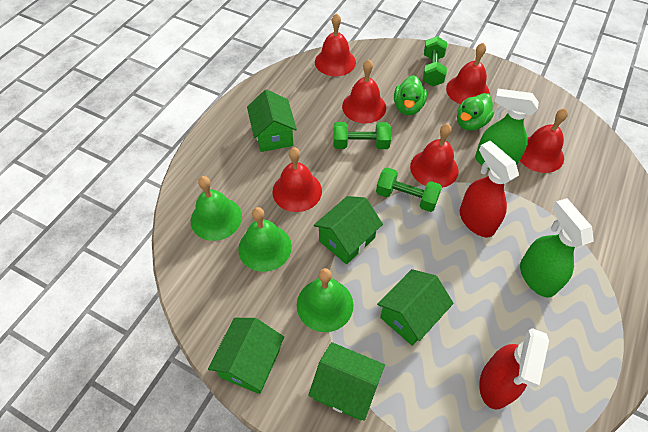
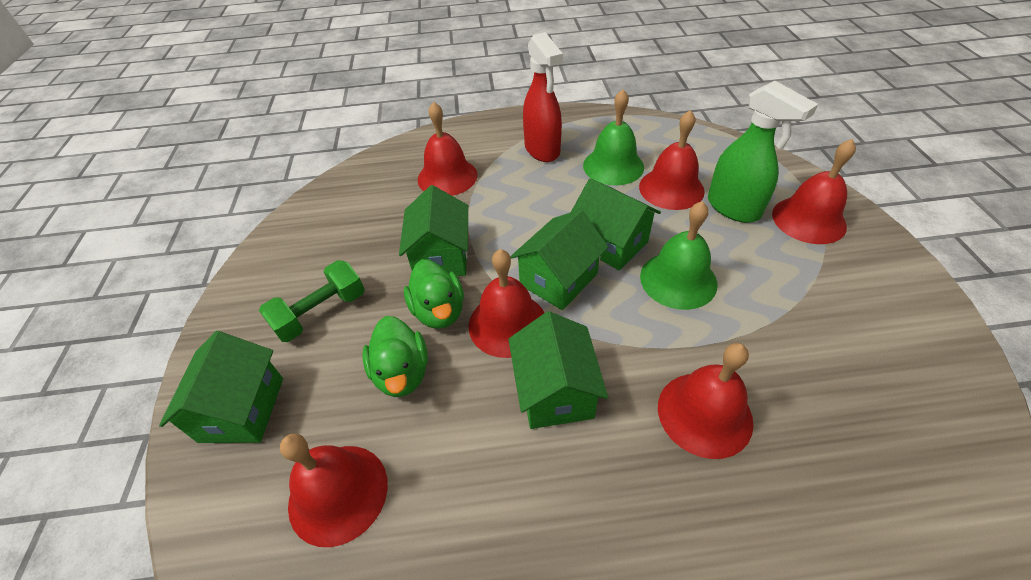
green bell: [191,176,242,241] [238,207,292,272] [297,268,354,332] = 3 -> [583,89,644,185] [640,201,718,310] = 2
green dumbbell: [333,122,391,149] [376,167,442,212] [423,36,447,86] = 3 -> [259,260,365,342] = 1
green spray bottle: [475,89,539,170] [520,198,594,298] = 2 -> [708,81,818,223] = 1
red spray bottle: [460,141,519,237] [479,328,549,409] = 2 -> [523,32,563,162] = 1

